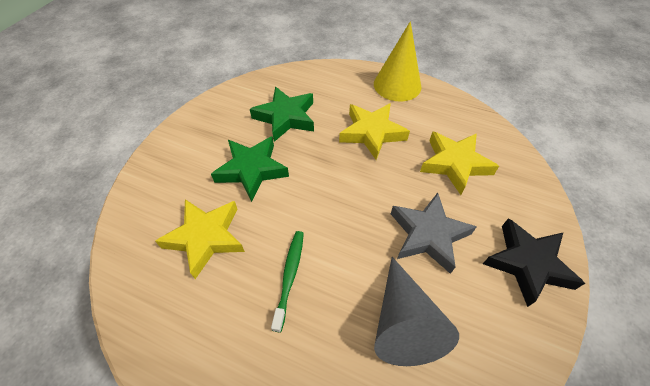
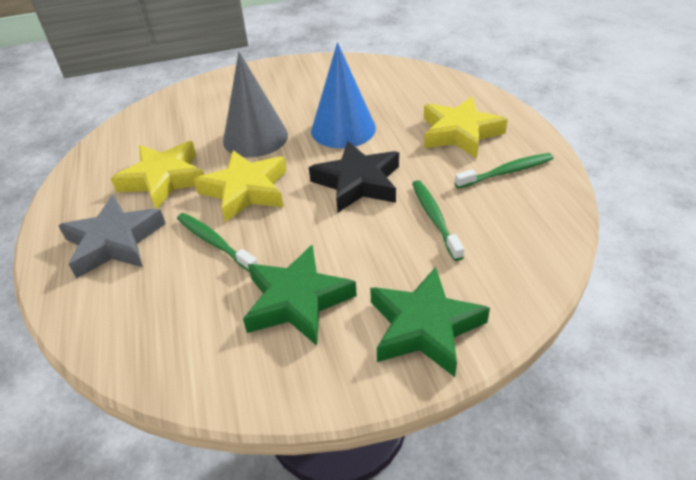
blue cone: none = 0 -> [311,42,376,148] = 1
green toothbrush: [271,231,304,333] = 1 -> [177,213,258,271] [412,180,464,261] [454,153,554,189] = 3
yellow cone: [374,21,421,101] = 1 -> none = 0

